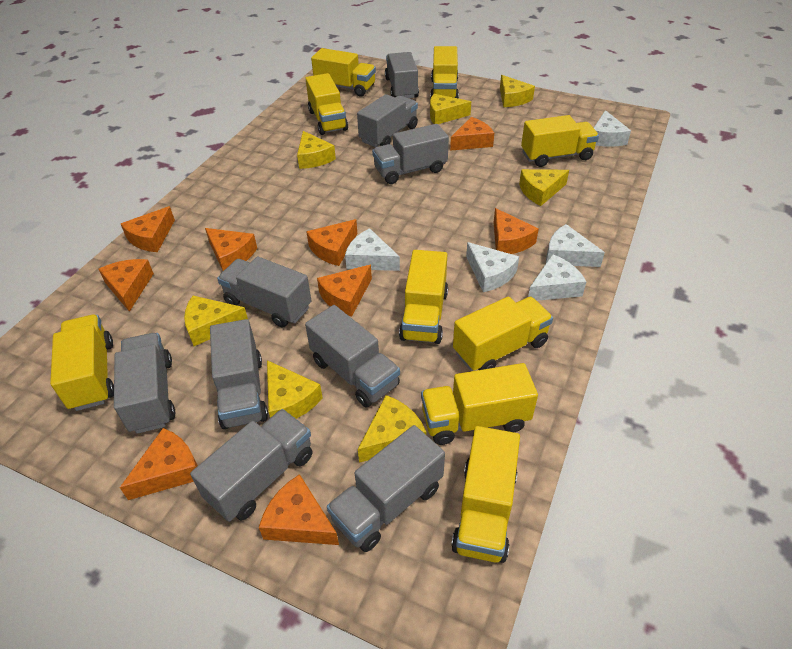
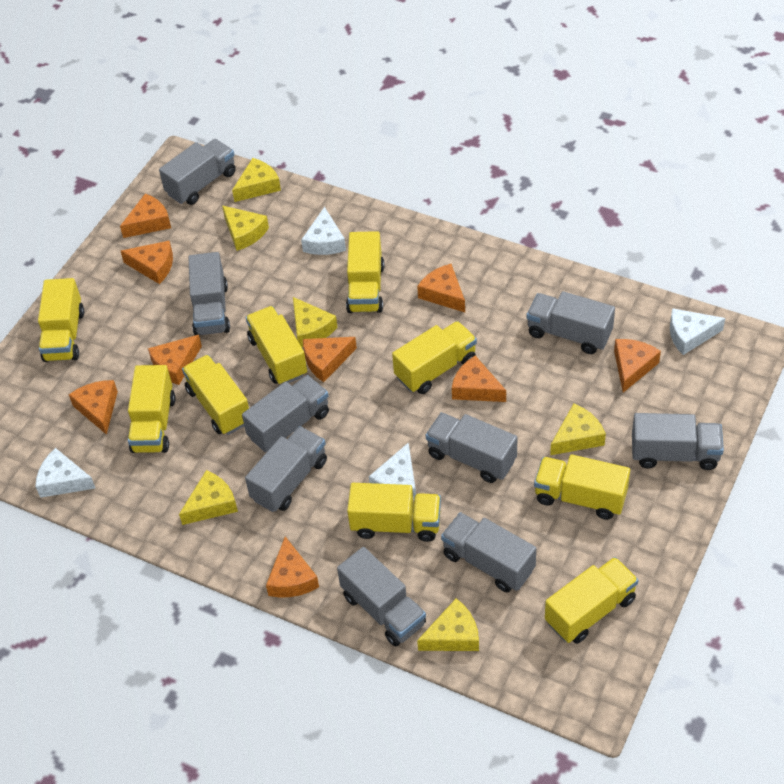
white cheese: [345,228,400,271] [466,242,519,292] [528,254,586,301] [546,224,605,267] [594,110,631,147] = 5 -> [35,448,95,498] [301,207,346,255] [369,442,416,500] [670,308,725,355] = 4
yellow cheese: [184,296,248,346] [267,360,323,419] [297,131,336,169] [358,395,426,463] [430,94,471,124] [500,75,535,107] [519,169,569,206] = 7 -> [179,470,238,525] [222,205,269,251] [232,158,281,202] [293,297,338,347] [417,599,479,651] [550,404,606,455] = 6

